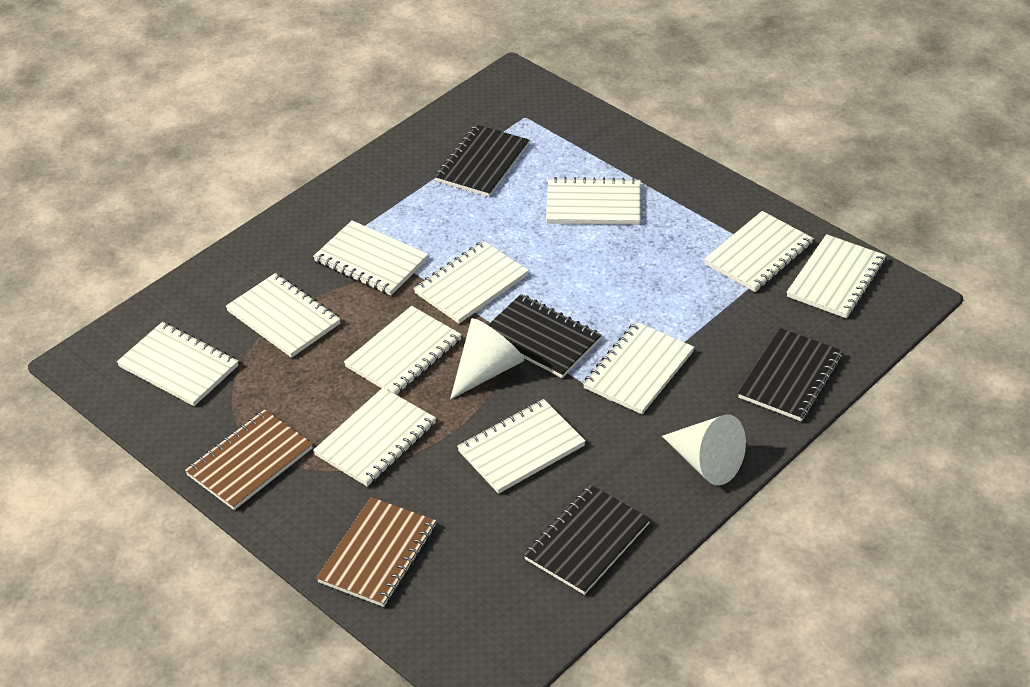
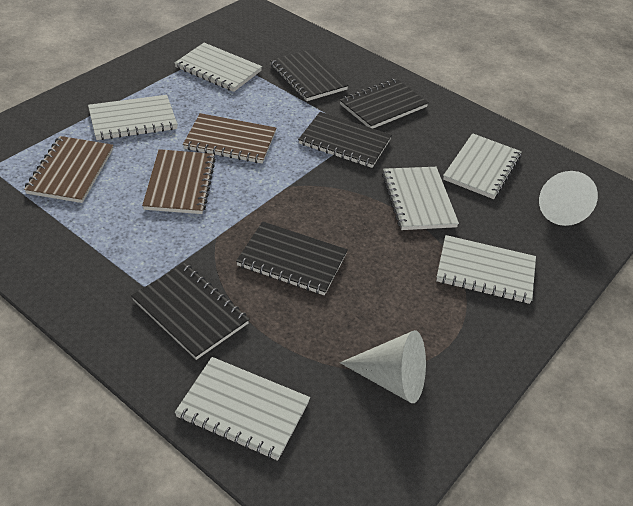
black notebook: [435,124,529,197] [488,294,602,378] [524,485,651,595] [738,328,843,422] = 4 -> [131,263,250,360] [236,221,348,295] [270,50,349,101] [298,112,392,168] [340,78,429,129] = 5
brown notebook: [185,409,313,510] [316,497,436,607] = 2 -> [24,136,113,203] [142,149,216,214] [183,113,276,163] = 3
white notebook: [117,322,238,406] [226,273,341,358] [313,220,429,295] [313,388,436,487] [344,306,462,395] [414,241,529,324] [457,399,586,494] [546,177,641,225] [583,322,694,414] [704,211,814,292] [787,234,886,318] = 11 -> [88,95,178,140] [174,43,262,92] [175,357,310,461] [382,167,459,230] [436,235,536,304] [443,133,522,199] = 6

